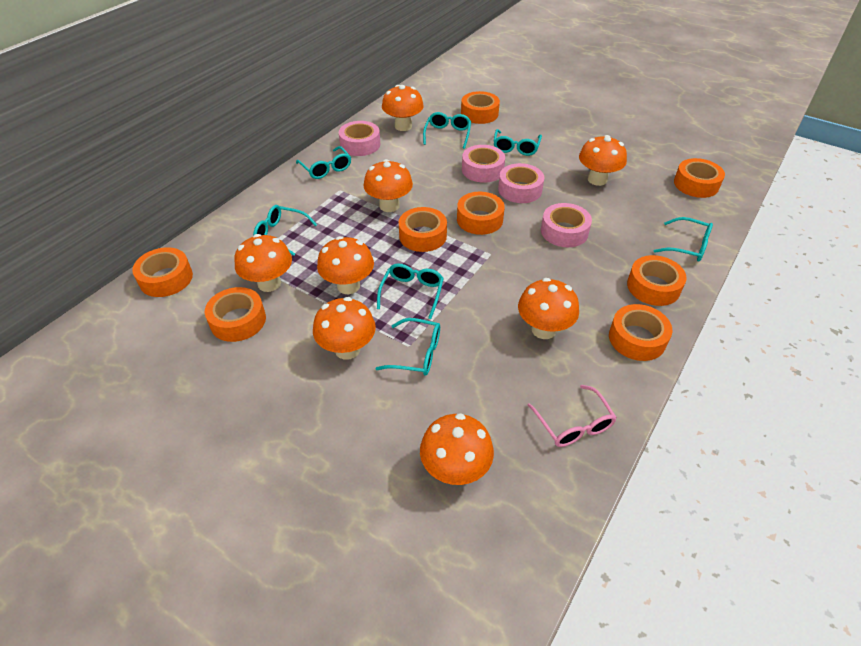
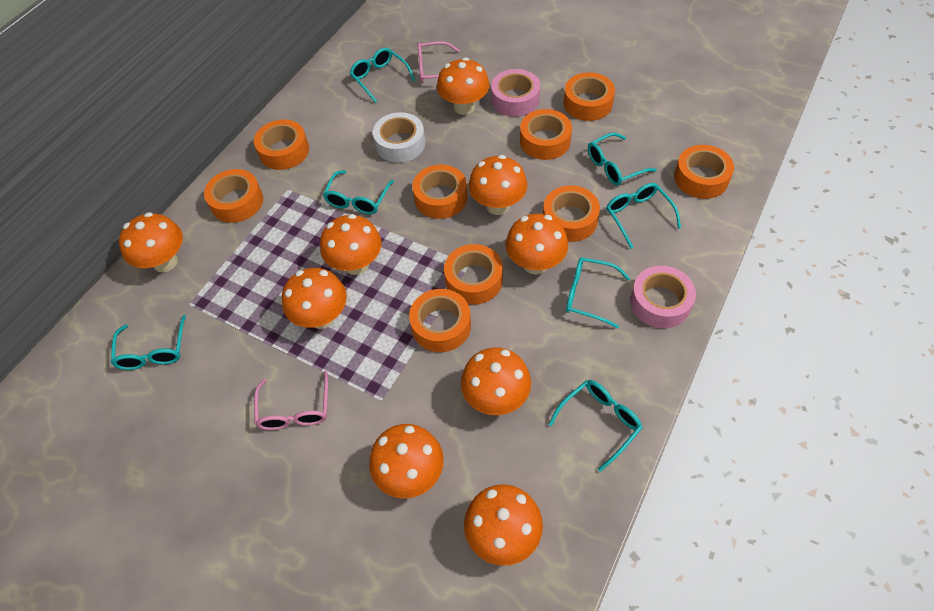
orange mushroom: [234,234,292,292] [313,297,376,360] [317,236,374,294] [364,159,413,212] [382,85,424,131] [420,413,494,485] [518,278,579,339] [579,135,627,186] = 8 -> [119,212,183,272] [282,268,347,329] [320,214,382,275] [369,424,444,498] [437,57,490,115] [461,347,531,415] [464,484,543,566] [468,155,527,215] [506,214,568,274] = 9
orange tape: [132,247,193,297] [205,287,266,342] [399,207,447,252] [457,192,505,235] [461,91,500,124] [609,304,672,361] [627,255,687,306] [674,158,725,198] = 8 -> [204,169,263,223] [254,120,309,170] [409,289,471,352] [412,165,467,219] [444,244,503,305] [520,109,572,160] [543,185,600,242] [564,72,615,121] [674,145,734,199] = 9
pink glasses: [527,385,617,447] = 1 -> [254,371,328,430] [418,41,460,83] = 2
pink tape: [339,121,380,156] [462,145,505,183] [498,163,544,203] [541,203,592,247] = 4 -> [491,69,540,117] [630,266,696,328] = 2
white tape: none = 0 -> [373,112,425,163] = 1

